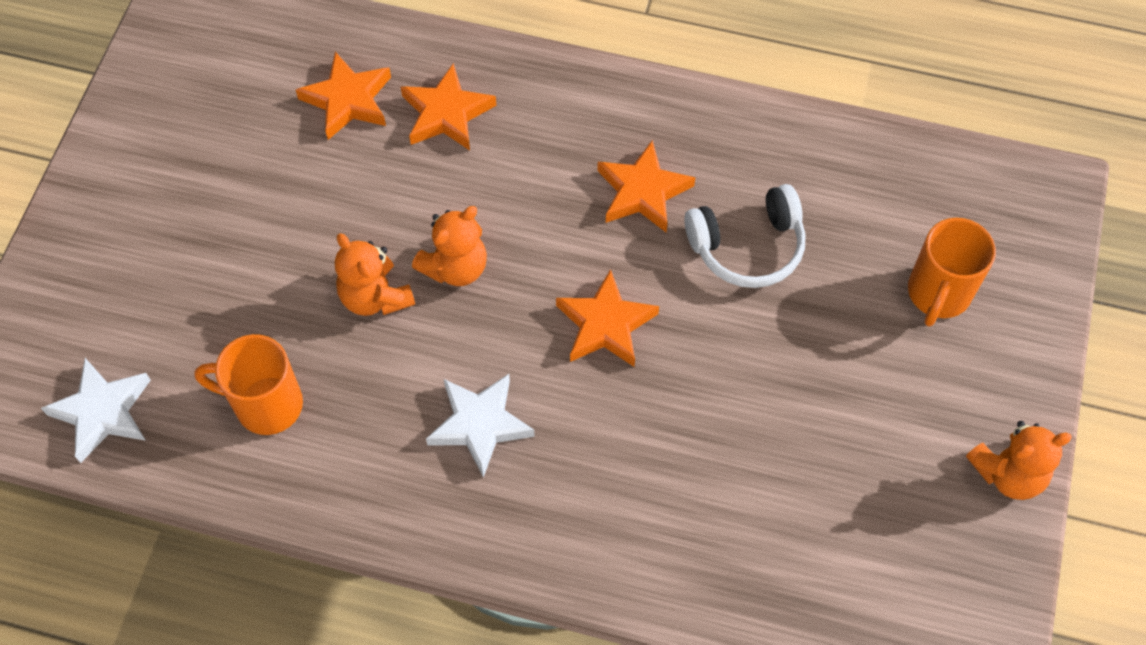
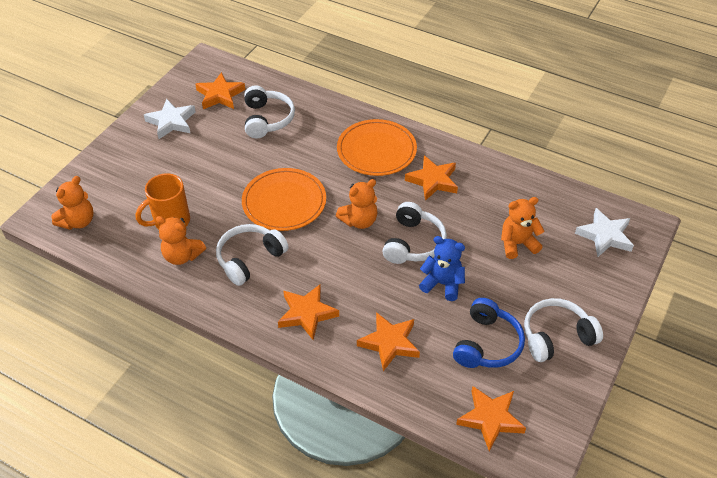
blue headphones: none = 0 -> [453,298,525,368] = 1
blue teddy bear: none = 0 -> [419,236,465,301] = 1
orange mug: [194,334,303,435] [908,218,996,327] = 2 -> [136,173,190,230] = 1
orange plate: none = 0 -> [242,168,326,231] [337,119,417,176] = 2
orange star: [296,52,391,140] [401,63,497,151] [556,269,659,367] [597,140,695,232] = 4 -> [195,72,245,109] [278,285,339,340] [357,312,420,371] [405,155,458,201] [456,386,526,451] = 5
orange teddy bear: [335,233,415,316] [412,206,487,286] [966,421,1072,500] = 3 -> [51,176,93,230] [156,216,206,265] [336,179,377,229] [501,197,544,259] = 4
white headphones: [684,184,805,288] = 1 -> [216,224,289,286] [244,86,295,138] [382,202,447,264] [524,298,603,362] = 4

